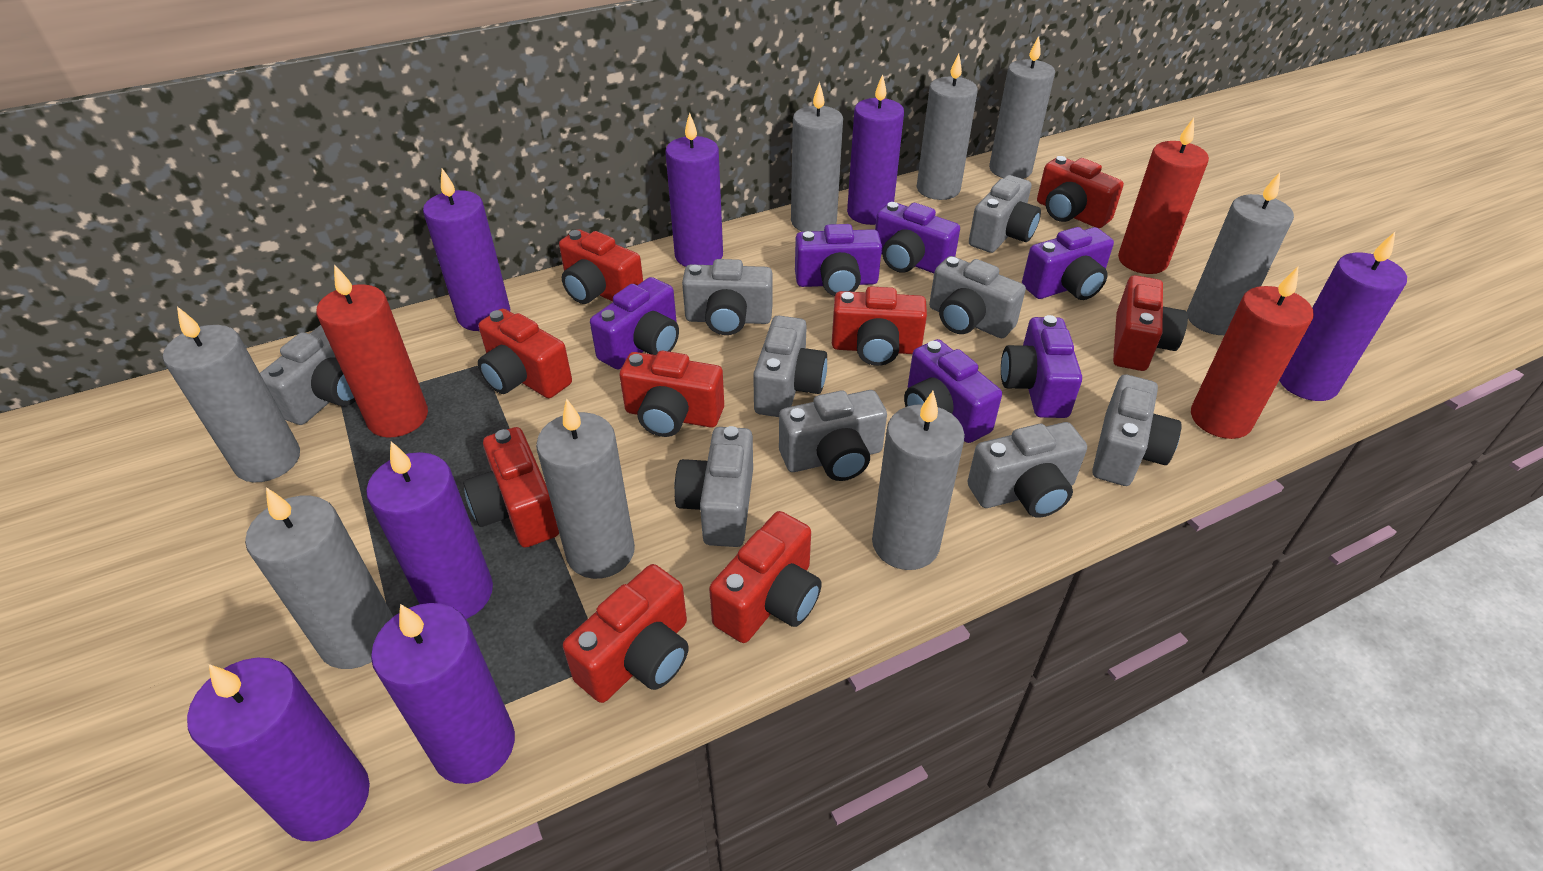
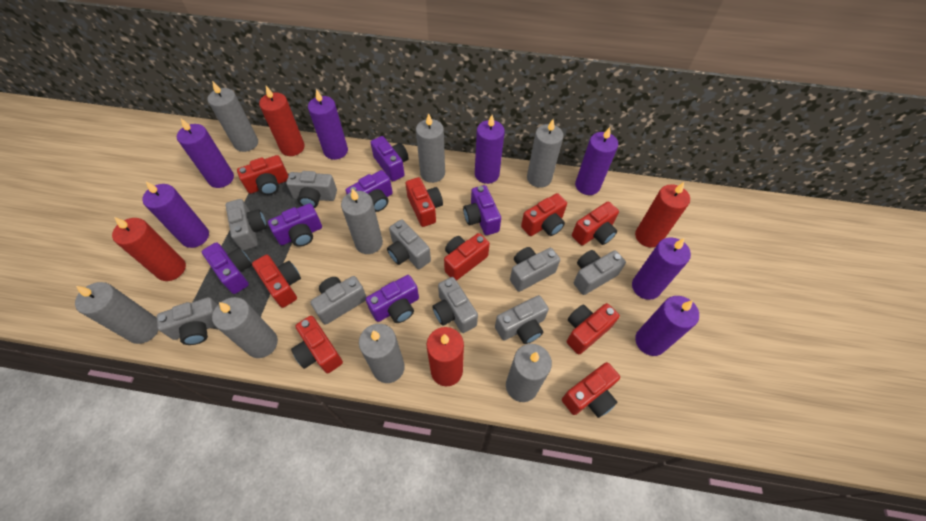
red candle: [316,264,428,437] [1118,118,1209,274] [1191,267,1314,439] = 3 -> [112,217,186,281] [259,86,305,156] [427,327,464,386] [635,182,690,248] = 4

